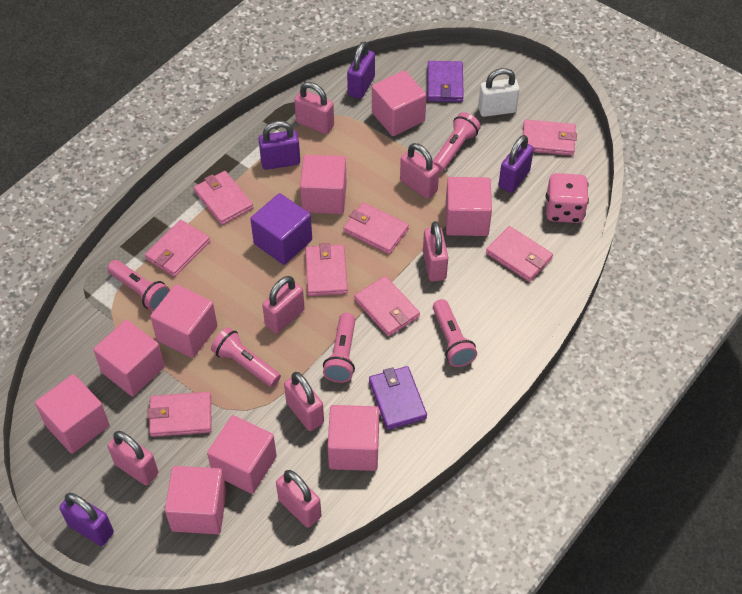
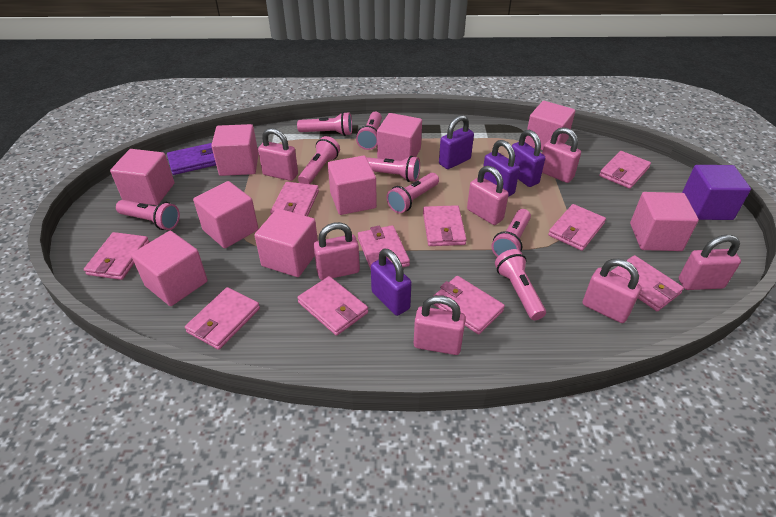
pink dice: [546,173,589,223] = 1 -> none = 0
pink flashlight: [107,260,170,311] [211,327,281,387] [323,313,356,383] [433,112,481,172] [433,299,477,367] = 5 -> [116,200,180,230] [297,112,352,136] [298,136,340,184] [356,112,382,150] [366,156,420,182] [386,173,439,214] [492,209,531,257] [495,249,546,320] = 8
pink wallet: [145,220,210,277] [147,392,211,437] [194,171,253,225] [305,243,348,296] [343,202,409,254] [354,276,420,337] [486,226,553,282] [523,120,577,156] = 8 -> [84,232,149,280] [185,287,260,350] [270,182,319,216] [297,276,368,336] [358,225,410,270] [423,205,467,246] [433,276,505,334] [548,204,606,251] [599,151,651,189] [610,255,684,311] = 10
purple wallet: [369,366,427,430] [427,61,464,102] = 2 -> [167,143,216,175] = 1
white padlock: [478,68,520,117] = 1 -> none = 0

